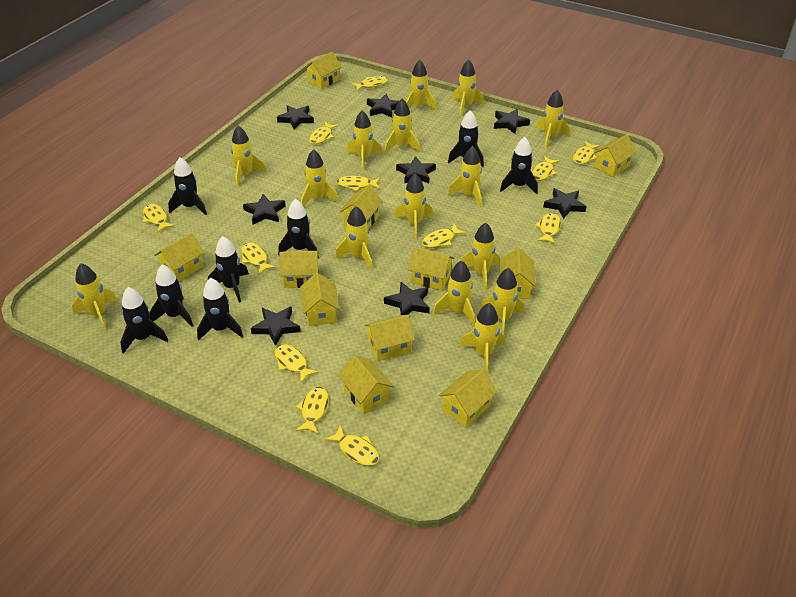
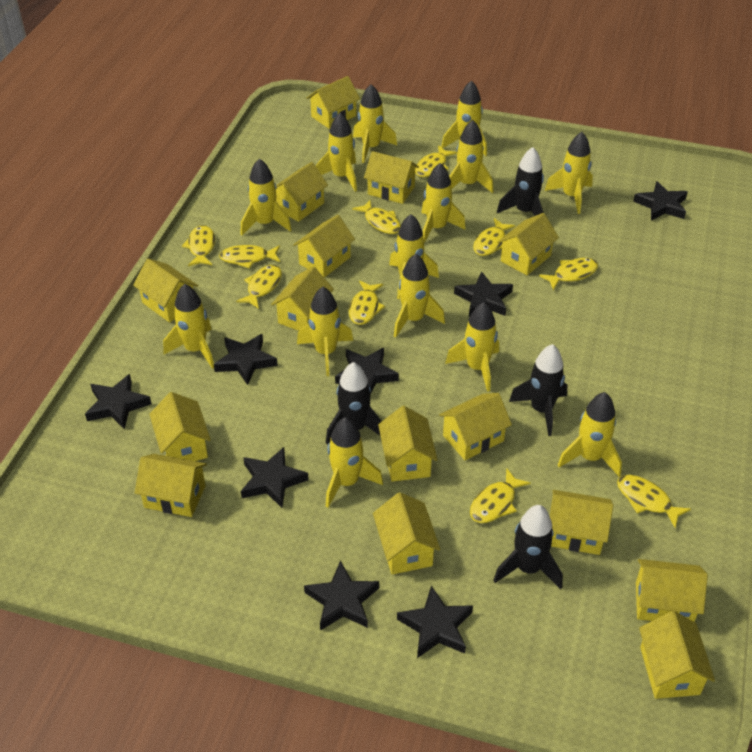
black rocket: [120,287,168,354] [149,264,194,327] [168,157,207,215] [197,278,243,341] [208,236,249,303] [278,199,319,258] [448,110,484,167] [500,137,538,194] = 8 -> [326,362,382,445] [493,505,563,589] [497,147,544,216] [509,344,567,436] = 4
yellow fish: [143,204,175,233] [241,243,276,274] [274,344,319,383] [296,387,329,434] [309,122,339,144] [325,425,379,466] [336,176,380,191] [351,76,388,91] [422,223,466,248] [532,156,560,181] [535,213,561,244] [573,141,600,164] = 12 -> [182,225,215,266] [219,245,280,269] [236,265,282,309] [349,281,385,325] [352,200,401,234] [415,145,457,177] [470,468,531,523] [473,218,515,256] [539,258,598,290] [617,475,691,528] = 10
yellow house: [154,233,204,282] [279,251,319,288] [300,273,340,326] [304,52,342,89] [338,355,394,414] [339,185,383,228] [364,315,415,361] [408,247,455,291] [439,369,497,427] [500,248,536,299] [594,135,637,177] = 11 -> [133,259,198,323] [135,454,207,517] [149,392,211,461] [271,266,334,331] [276,162,328,222] [293,215,355,278] [307,76,360,129] [364,151,419,204] [373,492,440,575] [378,406,438,482] [439,393,512,460] [498,213,559,275] [550,490,613,555] [636,559,708,622] [639,611,715,699] = 15
yellow rocket: [72,263,117,331] [231,126,266,187] [301,149,338,207] [335,206,372,270] [347,110,382,171] [385,99,420,153] [394,174,433,238] [406,60,437,111] [433,260,475,327] [448,146,482,207] [453,59,484,116] [460,222,499,290] [460,303,506,374] [480,268,525,335] [536,90,570,148] = 15 -> [163,284,214,369] [241,159,292,235] [297,287,353,376] [316,113,357,192] [326,417,383,507] [353,84,397,163] [389,214,439,299] [394,254,445,338] [421,163,466,243] [441,80,487,156] [445,302,499,392] [449,120,493,193] [545,132,593,214] [557,392,622,477] = 14

